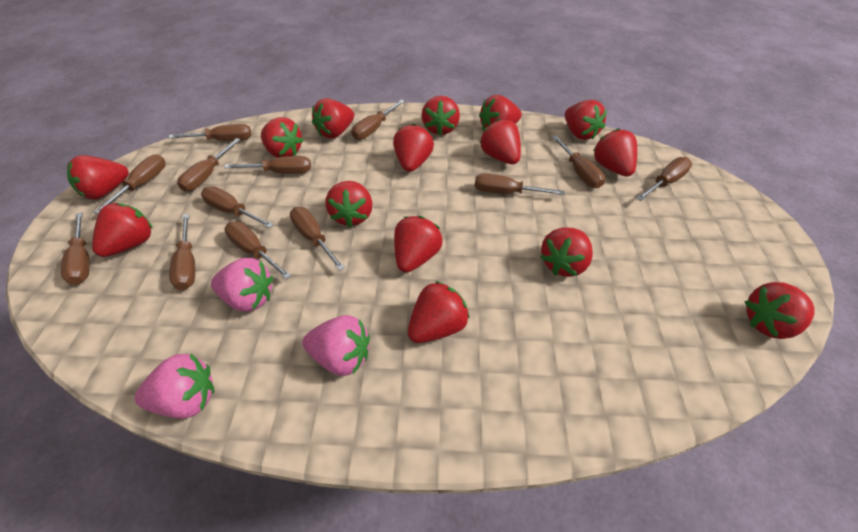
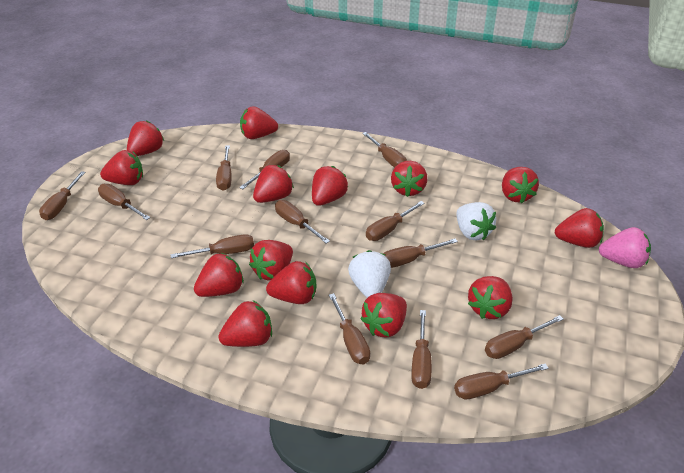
pink strawberry: [134,353,215,419] [211,258,273,312] [302,315,370,376] = 3 -> [599,227,651,268] = 1
red strawberry: [67,155,129,200] [92,203,153,257] [261,117,304,158] [312,98,354,139] [325,181,372,227] [393,124,434,172] [394,216,443,273] [408,281,469,343] [422,96,460,136] [479,95,522,130] [480,119,521,164] [540,228,593,277] [565,100,607,140] [593,128,637,177] [744,282,815,339] = 15 -> [100,150,143,185] [127,121,164,156] [194,253,244,297] [218,300,272,347] [240,106,278,139] [249,240,293,281] [253,165,294,203] [266,261,316,304] [312,166,348,206] [360,293,407,338] [391,161,427,197] [468,276,513,319] [502,167,539,203] [555,208,604,248] = 14
white strawberry: none = 0 -> [348,250,391,298] [456,202,496,240] = 2

